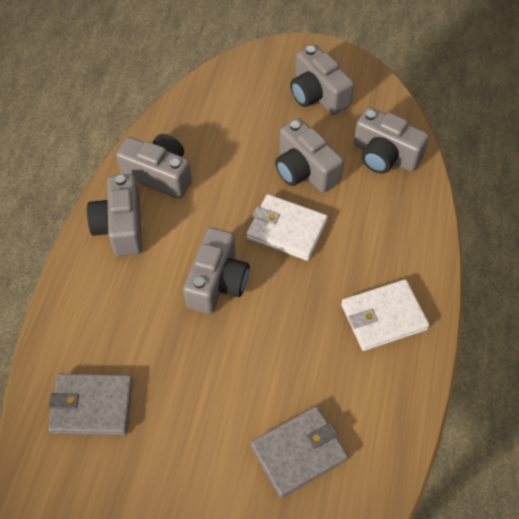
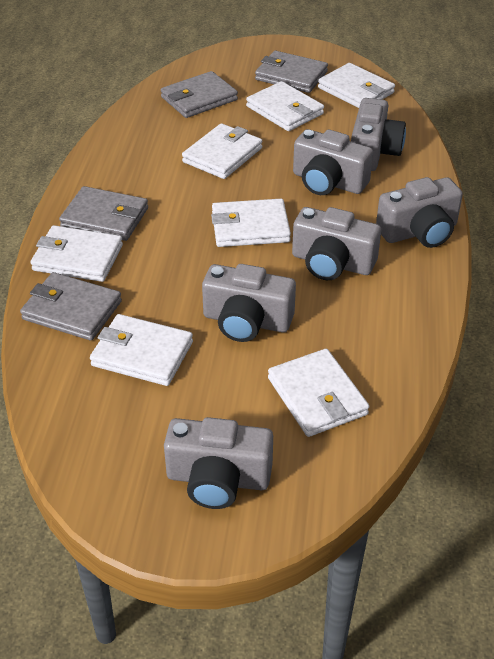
grey wallet: [48,374,133,436] [251,406,348,498] = 2 -> [20,272,122,341] [59,186,148,241] [161,71,238,118] [255,51,328,93] = 4
white wallet: [246,194,328,261] [341,279,429,351] = 2 -> [30,225,123,282] [90,314,193,386] [182,123,262,179] [211,199,291,247] [246,81,324,131] [268,349,369,437] [318,63,395,108] = 7

